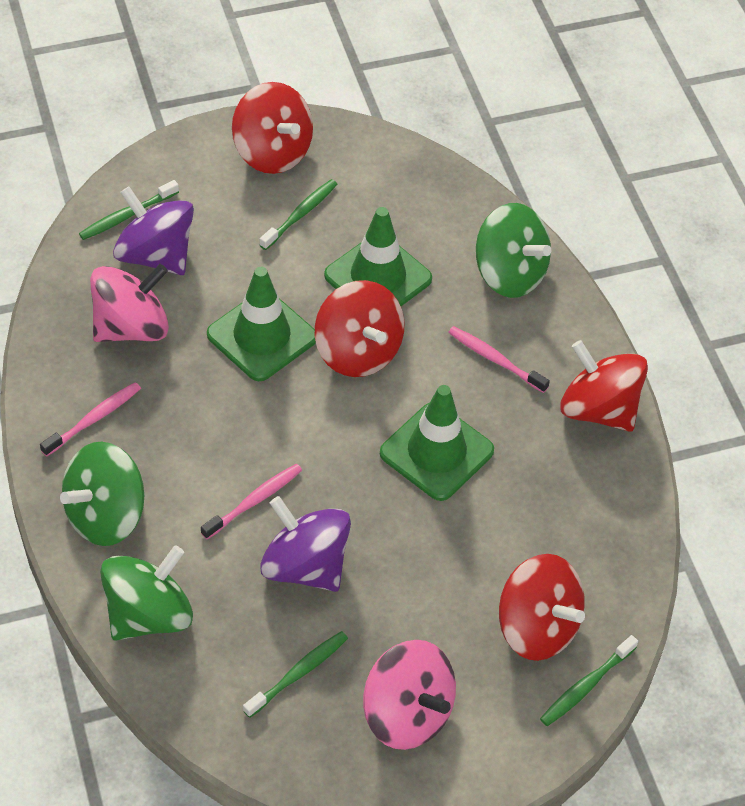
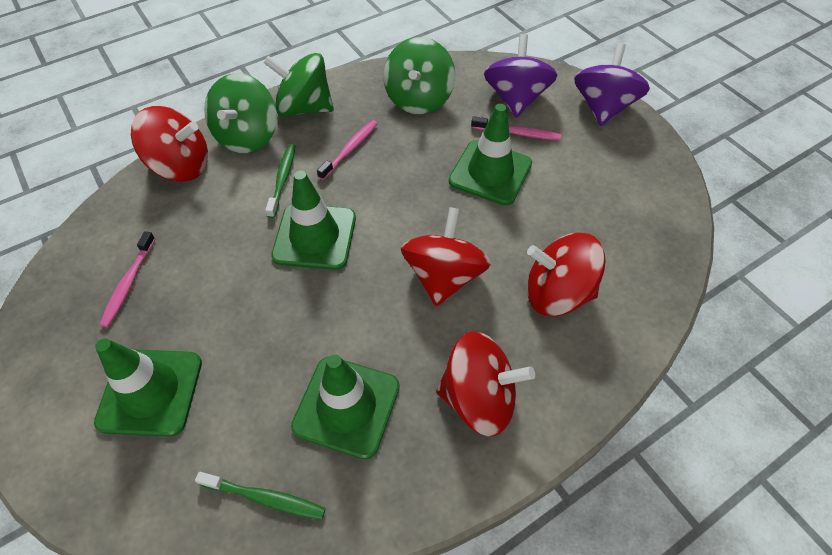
green toothbrush: [79,180,179,240] [243,631,348,718] [260,179,337,250] [540,635,638,726] = 4 -> [195,472,326,520] [265,144,295,218] = 2
green traffic cone: [207,267,316,381] [324,207,432,306] [380,385,494,501] = 3 -> [94,338,202,437] [271,171,356,270] [291,354,400,459] [449,104,532,206] = 4
pink spinning top: [90,264,169,342] [363,640,456,750] = 2 -> none = 0

